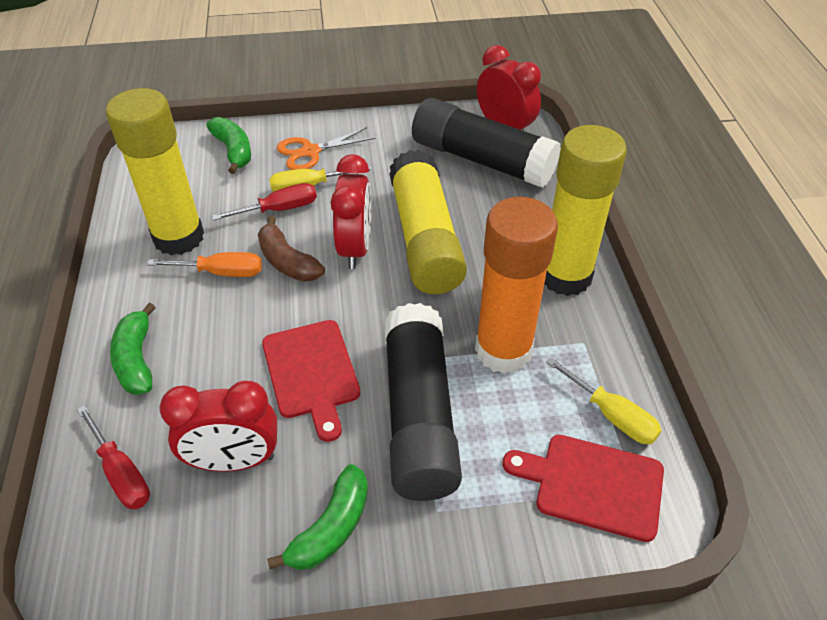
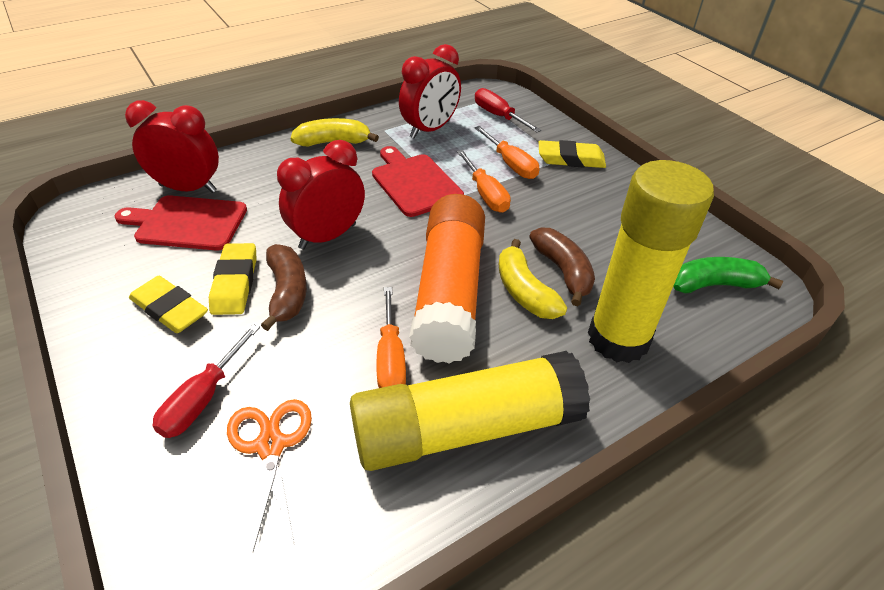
black glue stick: [384,303,462,501] [412,98,561,188] = 2 -> none = 0
brown banana: [258,216,325,282] = 1 -> [261,244,307,331] [529,227,595,306] = 2
green banana: [110,303,156,395] [206,117,251,174] [267,464,368,570] = 3 -> [673,257,783,293] = 1
orange screwdriver: [147,252,262,277] = 1 -> [376,287,406,388] [457,150,511,213] [474,126,539,179] = 3
yellow banana: none = 0 -> [291,118,379,147] [499,239,567,319] = 2
yellow eraser: none = 0 -> [129,276,208,333] [209,243,257,315] [539,140,606,168] = 3
yellow glue stick: [106,88,204,256] [389,150,467,294] [544,125,627,296] = 3 -> [350,351,590,471] [588,160,714,363] = 2
yellow screwdriver: [269,165,371,191] [546,357,662,444] = 2 -> none = 0

